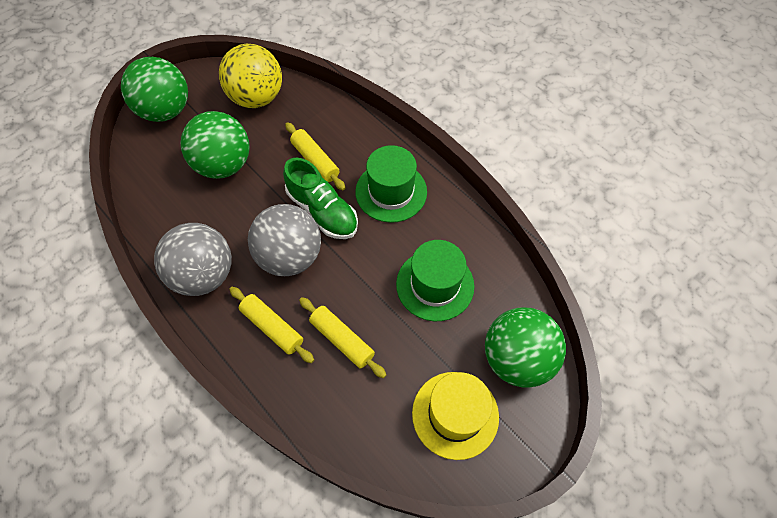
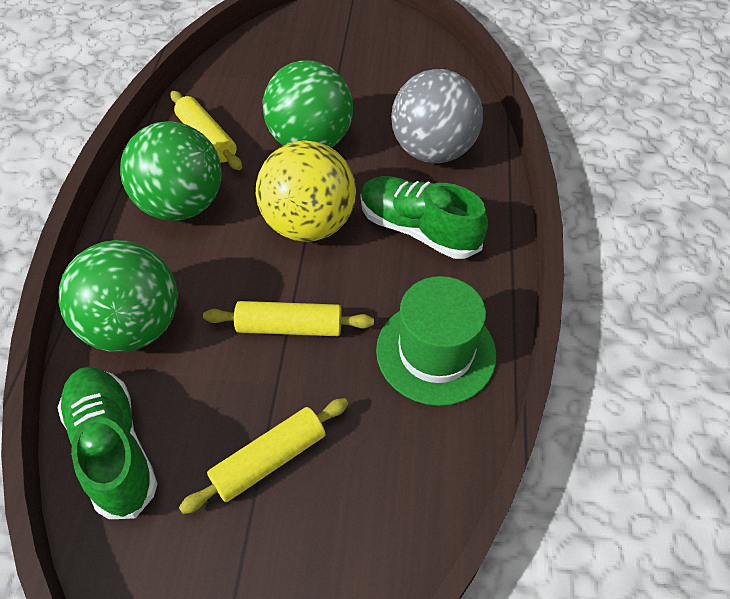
green hat: [355,145,427,223] [396,240,474,321] = 2 -> [376,276,496,406] = 1
green shoe: [283,158,358,239] = 1 -> [57,366,157,519] [361,176,488,259] = 2
grey ball: [154,223,232,296] [248,204,321,276] = 2 -> [391,69,483,163] = 1
yellow hat: [412,372,499,460] = 1 -> none = 0

